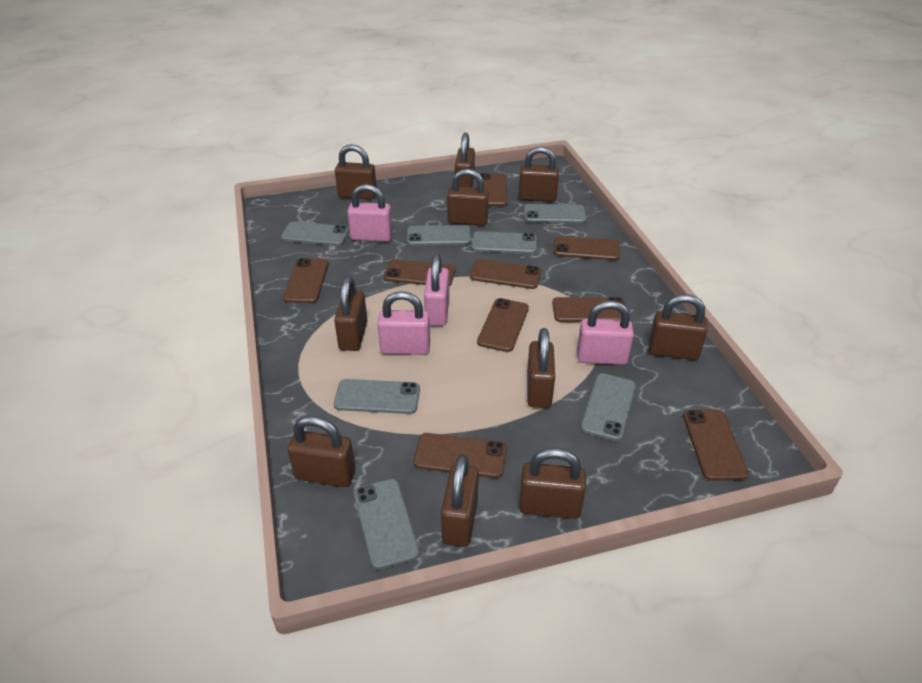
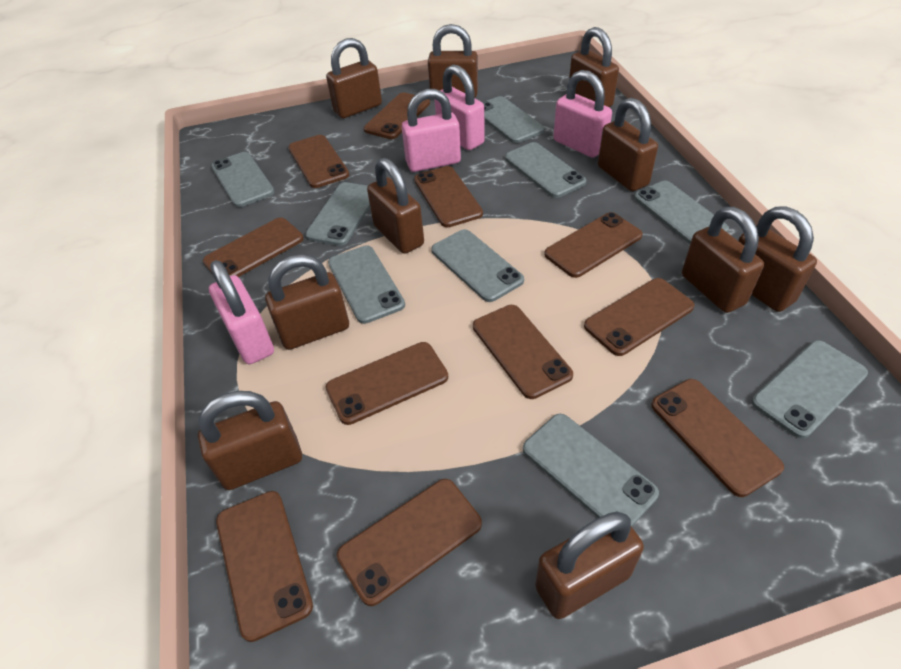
brown phone: [283,258,329,303] [384,259,455,286] [414,433,507,478] [470,259,541,289] [477,298,529,352] [480,173,508,206] [552,297,625,322] [553,236,620,260] [683,409,749,481] = 9 -> [203,217,304,277] [216,491,313,642] [288,135,349,188] [326,342,448,425] [337,479,482,606] [364,92,430,139] [414,166,483,227] [473,305,573,399] [544,212,643,278] [584,278,695,356] [651,379,784,497] = 11
grey phone: [281,222,349,246] [334,379,420,414] [354,479,420,570] [407,225,471,246] [472,231,537,254] [524,204,586,223] [581,373,636,441] = 7 -> [211,152,274,207] [305,182,370,246] [328,245,405,324] [431,229,524,302] [482,96,544,143] [505,142,587,198] [523,414,659,527] [634,181,729,244] [752,340,868,439] = 9

